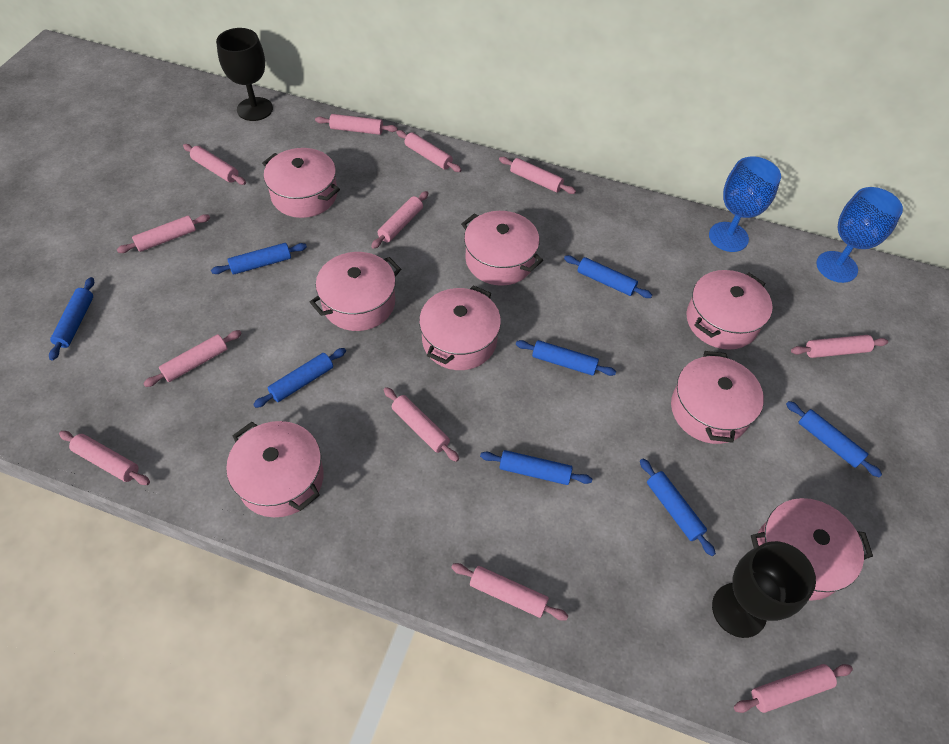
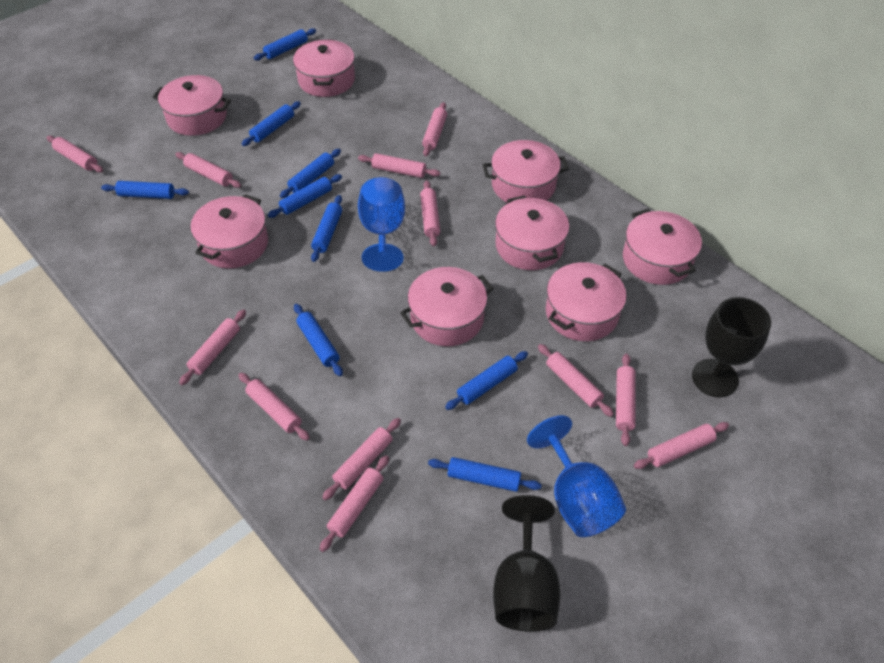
blue rolling pin: [49,277,94,361] [211,243,307,275] [253,348,346,408] [480,450,592,485] [516,340,616,376] [564,255,652,298] [640,458,716,556] [786,401,882,477] = 8 -> [101,181,189,199] [242,101,301,146] [254,28,316,61] [268,174,342,218] [280,149,341,198] [294,304,343,376] [311,195,342,262] [428,457,542,492] [445,351,528,410] = 9

